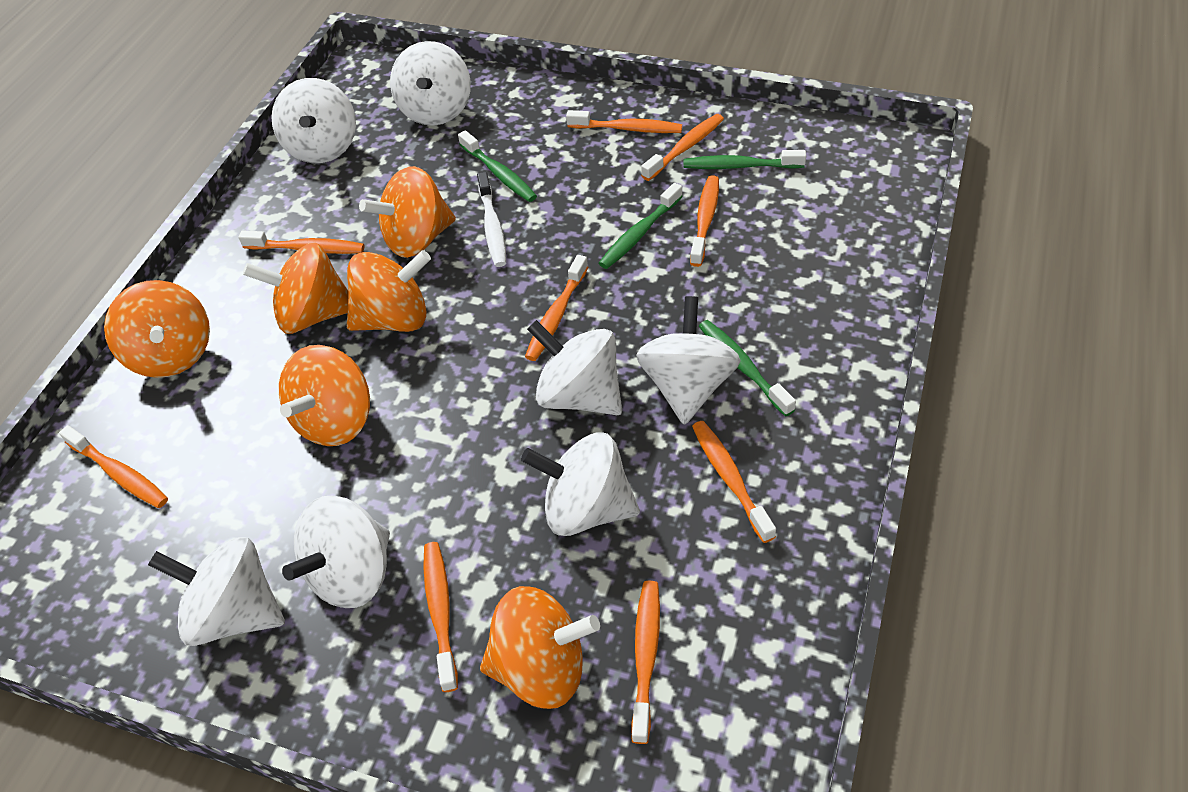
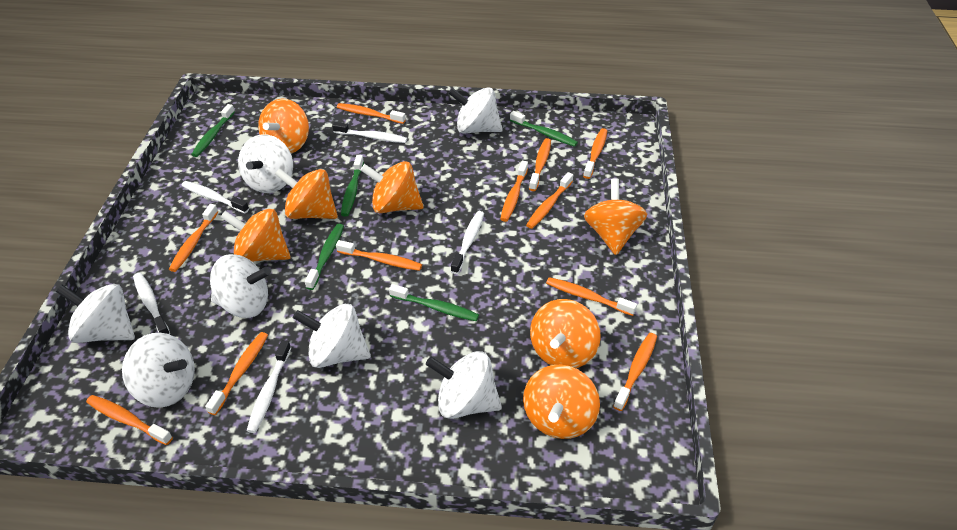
green toothbrush: [458,130,537,202] [599,183,683,269] [684,150,806,169] [699,320,796,417] = 4 -> [191,104,235,157] [305,224,344,290] [341,155,364,217] [389,284,479,321] [510,111,578,147] = 5
orange spinning top: [104,280,210,378] [243,243,349,334] [279,345,370,446] [347,250,431,332] [359,166,456,258] [480,586,600,709] = 6 -> [221,208,291,262] [258,99,309,154] [275,168,338,219] [361,161,424,213] [523,364,600,439] [530,299,601,368] [584,178,647,255] = 7
orange toothbrush: [59,425,168,508] [239,230,365,254] [423,542,458,692] [525,255,588,361] [566,110,682,133] [631,580,660,744] [641,114,724,181] [690,175,719,267] [692,421,776,543] = 9 -> [86,395,173,445] [169,204,218,272] [205,332,268,415] [336,240,422,271] [337,103,406,124] [500,161,528,222] [526,172,573,229] [529,138,551,191] [546,277,637,316] [583,128,607,179] [613,333,657,411] = 11
white toothbrush: [477,172,506,267] = 1 -> [133,273,170,335] [181,181,249,213] [247,340,291,433] [332,122,407,143] [451,211,484,274] = 5

